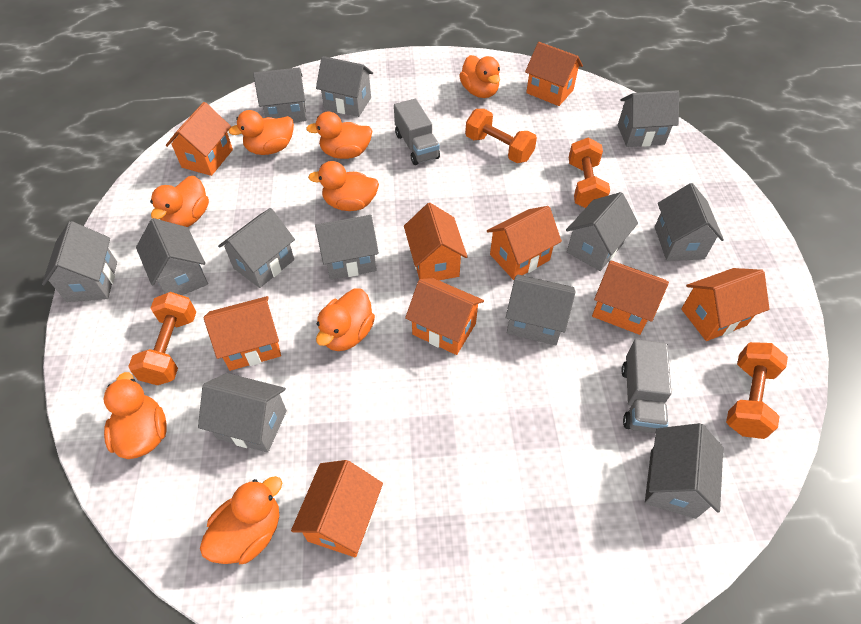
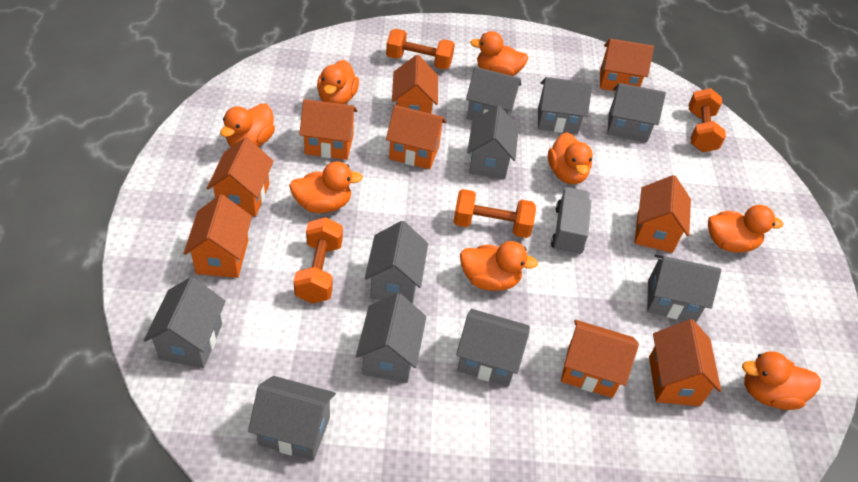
grey house: [42,221,117,302] [136,218,208,295] [198,373,287,453] [218,208,295,288] [253,68,307,123] [315,215,379,280] [316,56,373,117] [506,275,576,345] [566,192,638,271] [618,90,679,147] [645,423,723,519] [655,183,724,261] = 12 -> [144,277,226,368] [248,376,336,460] [356,293,426,383] [365,221,428,304] [456,309,530,387] [466,67,521,120] [467,106,519,179] [538,77,592,134] [607,83,666,142] [647,254,721,322] = 10
grey truck: [394,99,440,165] [621,339,672,433] = 2 -> [551,187,591,256] = 1

